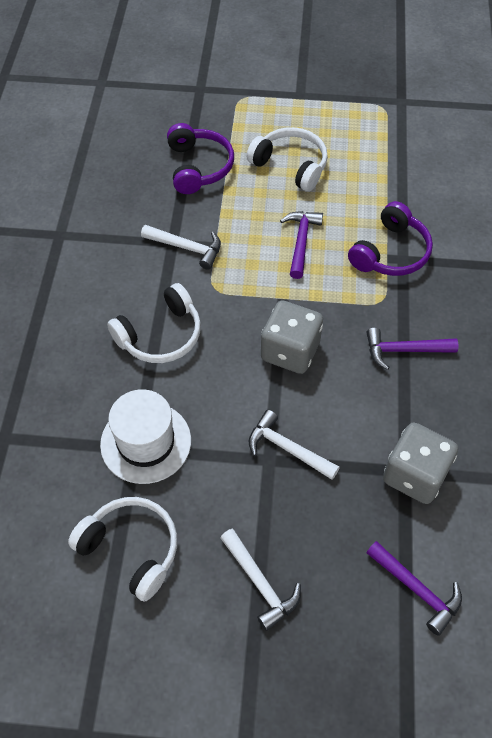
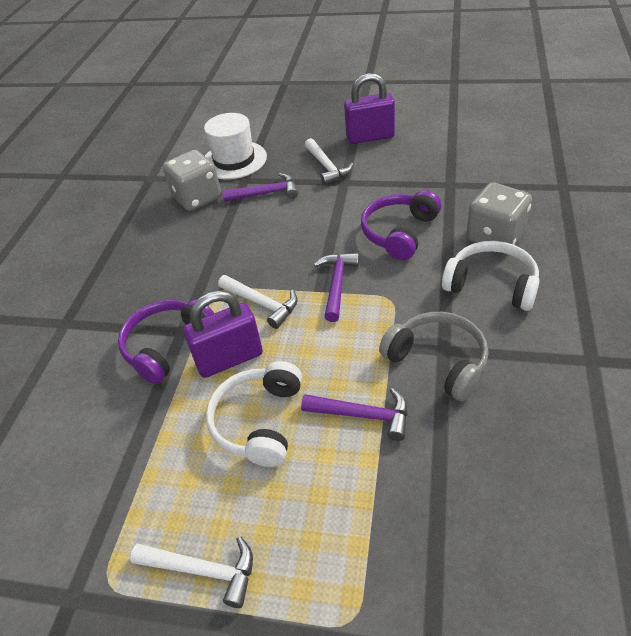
grey headphones: none = 0 -> [379,312,489,401] = 1
purple padlock: none = 0 -> [183,291,263,378] [344,73,395,144] = 2
white headphones: [68,497,177,602] [107,283,201,363] [247,127,328,192] = 3 -> [206,361,302,467] [442,241,540,311] = 2

